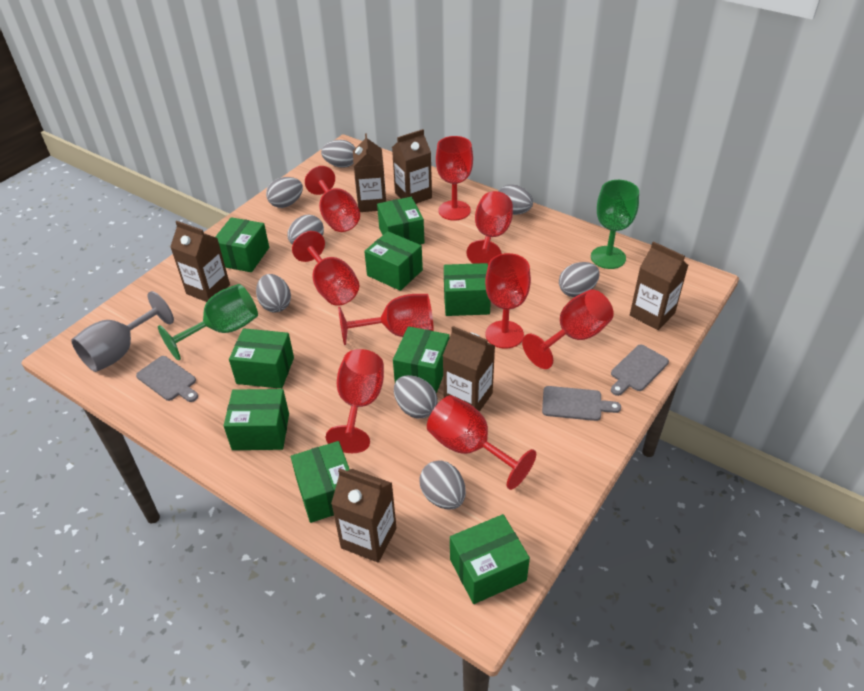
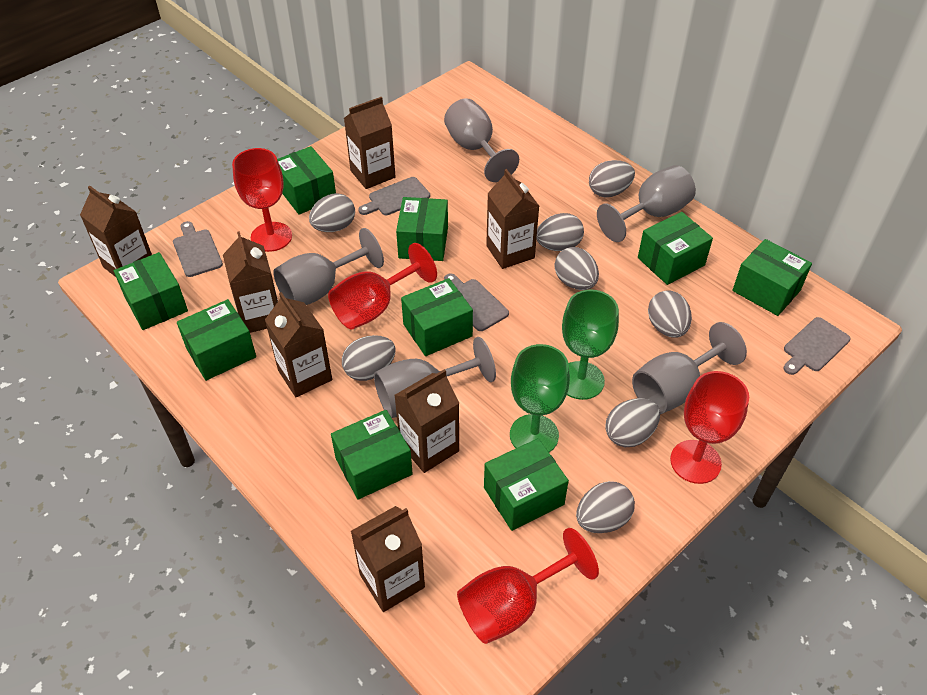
brown carton: [170,221,230,302] [331,468,397,563] [353,133,386,212] [392,129,432,204] [443,326,495,412] [630,242,688,330] = 6 -> [80,185,152,277] [223,231,278,333] [265,292,332,397] [344,97,395,189] [351,506,425,612] [394,369,459,473] [486,169,539,269] = 7
grey cutting board: [136,356,198,402] [542,386,621,421] [611,345,669,396] = 3 -> [173,221,223,277] [358,177,430,215] [444,274,509,331] [783,317,850,375] = 4
grey goblet: [71,291,174,372] = 1 -> [273,228,384,305] [374,337,496,418] [444,98,519,182] [597,165,696,242] [632,322,747,414] = 5
red goblet: [292,231,359,306] [305,166,360,232] [326,349,384,453] [338,294,434,345] [427,395,536,490] [436,136,473,221] [467,191,513,264] [485,253,531,349] [522,289,614,369] = 9 -> [232,148,292,252] [328,243,437,330] [457,528,599,644] [670,371,749,484] = 4

